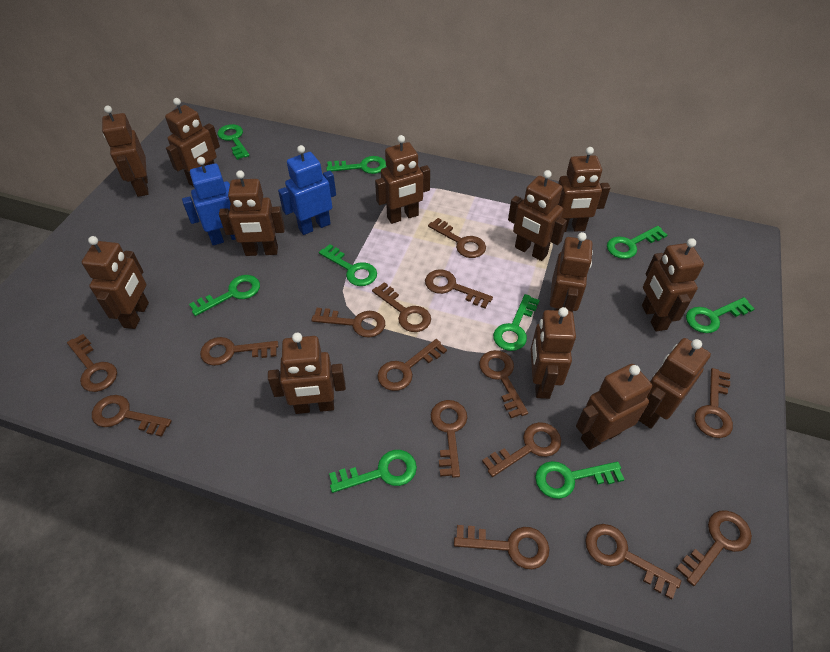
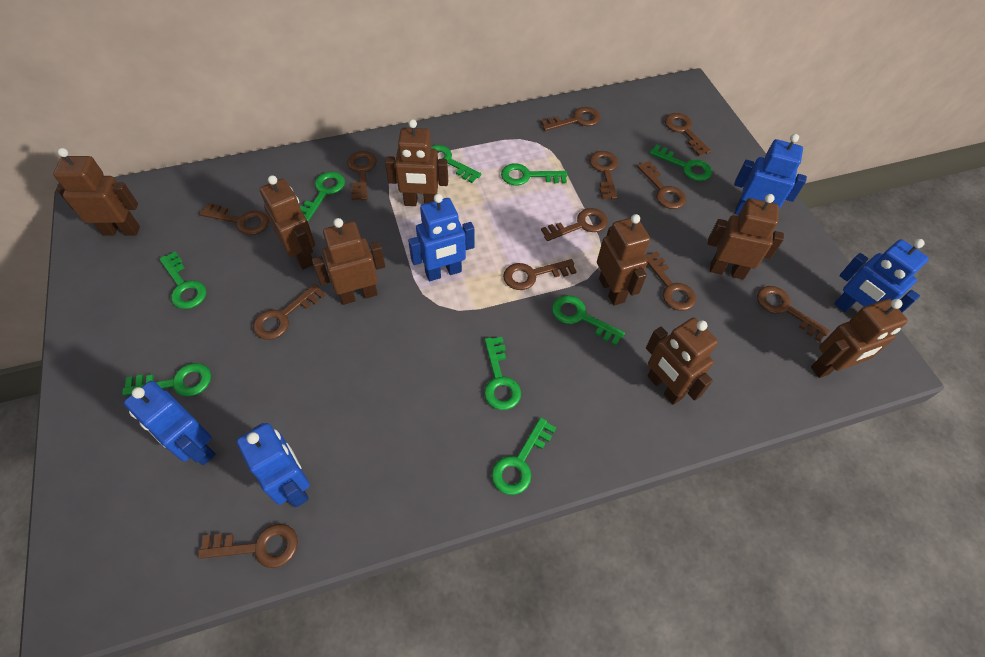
blue robot: [182,157,236,245] [278,145,336,235] = 2 -> [124,381,216,465] [237,423,310,508] [408,194,474,281] [734,134,807,215] [834,239,929,313] = 5
brown key: [67,334,117,392] [92,395,172,437] [200,337,278,366] [311,308,385,337] [372,282,431,332] [377,339,447,391] [425,269,493,309] [428,218,486,258] [431,400,467,478] [454,525,549,569] [479,350,528,418] [482,422,561,477] [585,524,681,599] [676,510,752,586] [695,368,733,438] = 15 -> [198,524,298,568] [200,203,269,235] [253,284,325,340] [347,151,377,200] [503,259,577,290] [540,107,600,131] [541,208,608,241] [589,151,618,200] [637,161,686,209] [644,251,696,311] [665,113,711,156] [757,286,830,342] = 12
brown robot: [82,236,149,329] [102,106,149,197] [165,98,220,187] [219,170,285,256] [268,333,346,414] [375,135,430,224] [508,170,567,261] [531,307,576,399] [550,232,593,312] [557,147,610,232] [576,364,652,450] [639,338,711,429] [642,238,704,331] = 13 -> [53,148,140,236] [260,175,315,270] [312,218,385,305] [385,119,448,206] [597,214,650,306] [646,317,718,405] [708,194,784,279] [811,299,908,378] = 8

